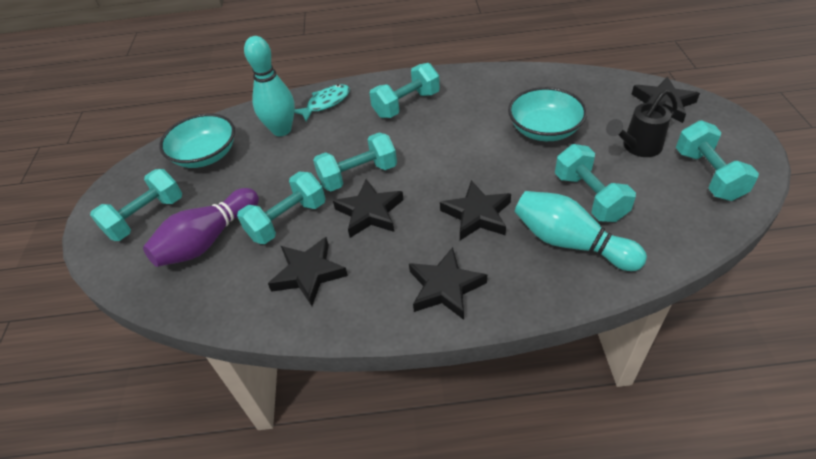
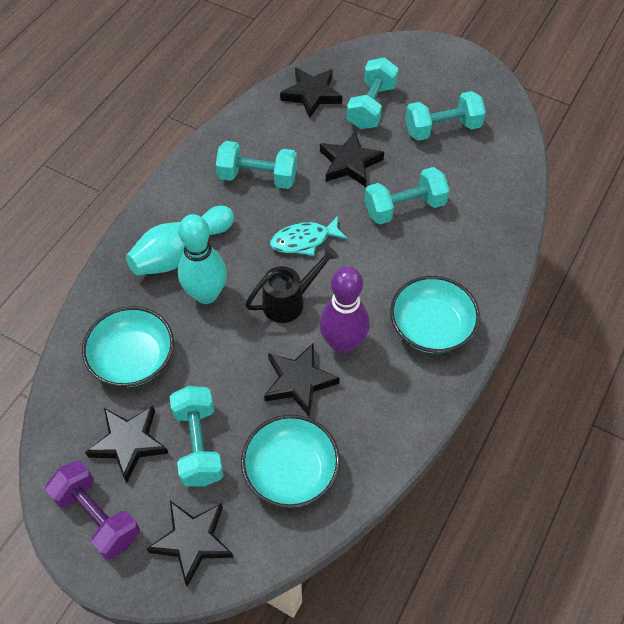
purple dumbbell: none = 0 -> [45,461,140,560] = 1
turquoise bowl: [159,114,235,168] [508,87,587,141] = 2 -> [82,306,174,387] [241,415,340,508] [390,276,480,353] = 3
turquoise dumbbell: [90,169,182,241] [237,172,326,244] [313,132,397,191] [370,63,440,118] [555,144,636,222] [676,120,759,201] = 6 -> [170,386,224,487] [216,141,297,189] [347,57,399,129] [365,167,450,224] [405,91,486,141] = 5

